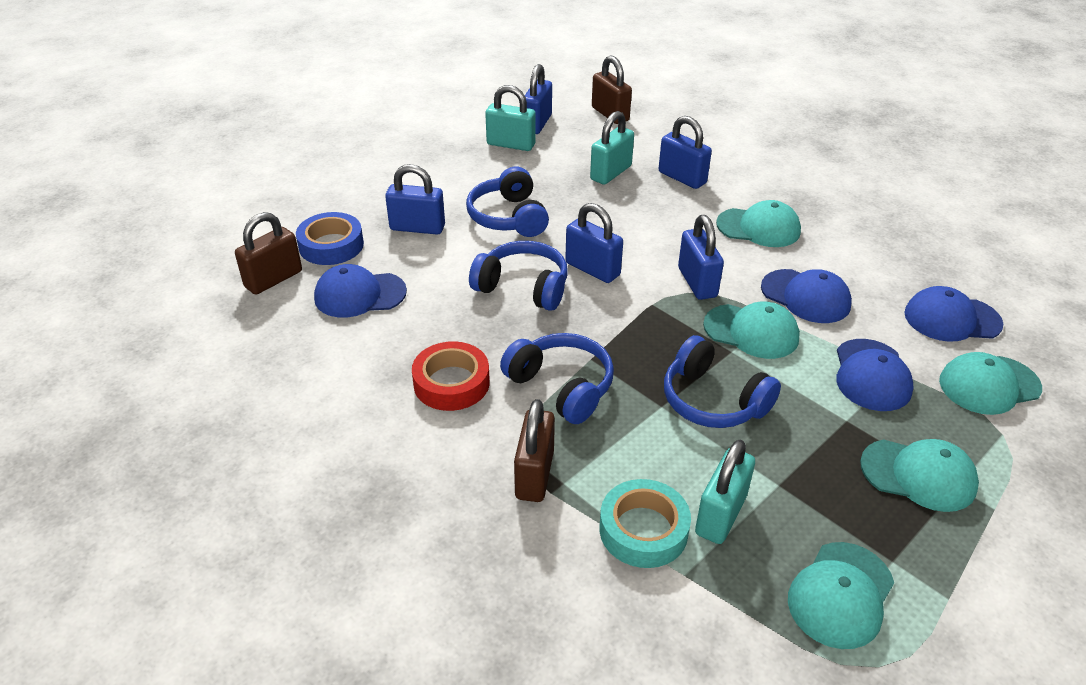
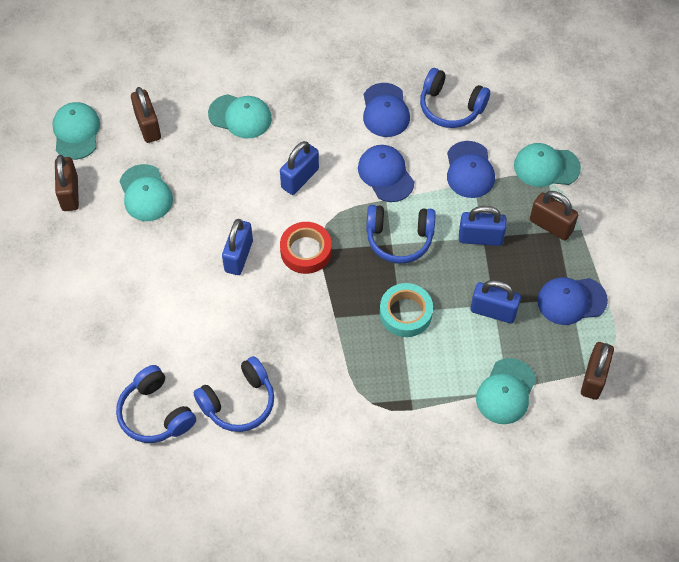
blue padlock: [385,164,445,235] [525,64,552,134] [565,203,623,283] [658,116,712,189] [678,215,724,300] = 5 -> [222,219,253,275] [280,141,319,195] [459,206,507,246] [470,280,521,323] = 4
blue tape: [296,212,364,265] = 1 -> none = 0
brown padlock: [235,212,302,294] [514,399,555,502] [592,55,632,124] = 3 -> [55,155,79,211] [131,87,161,143] [530,191,579,240] [581,342,614,400] = 4
turquoise padlock: [485,85,536,151] [590,111,634,185] [695,440,755,544] = 3 -> none = 0

